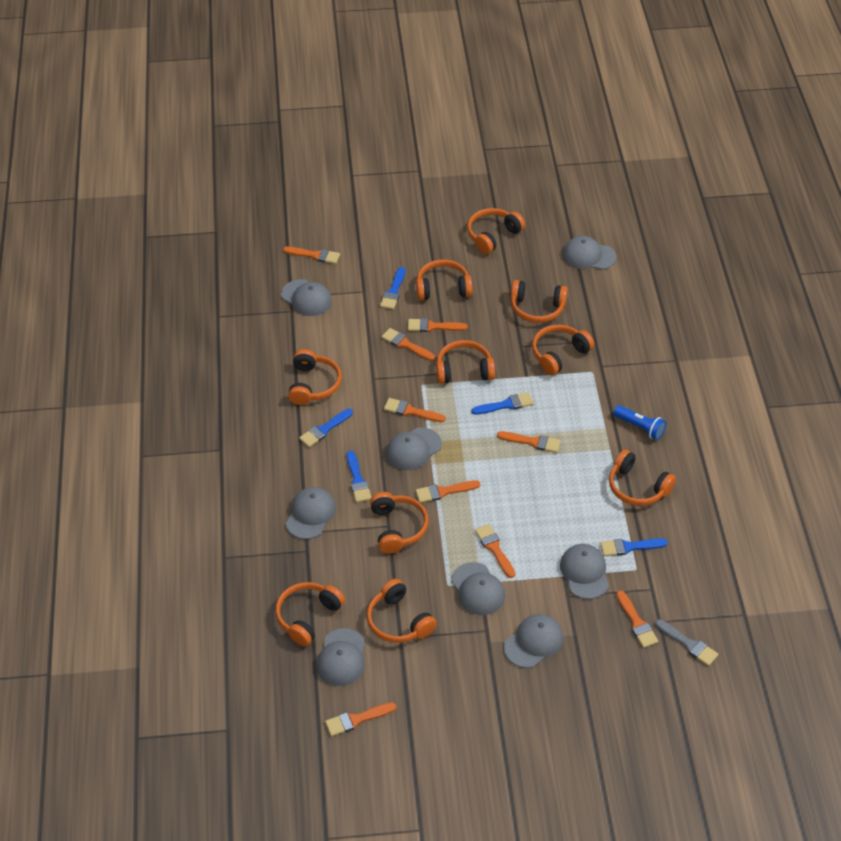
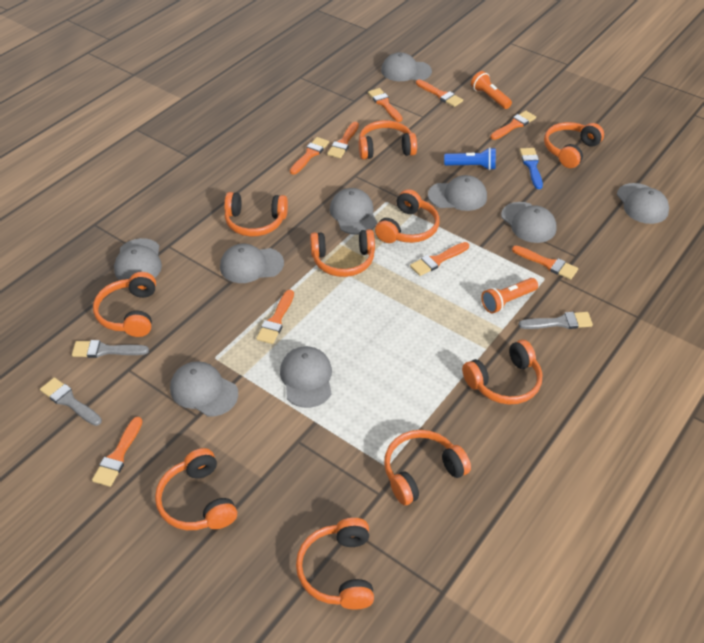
blue brush: [299,408,353,447] [347,451,371,502] [380,267,405,310] [471,392,534,415] [600,538,668,556] = 5 -> [520,148,543,189] = 1
grey brush: [655,619,718,666] = 1 -> [40,377,102,426] [72,340,149,358] [518,312,593,329] = 3
grey cap: [281,279,332,316] [286,487,336,539] [316,628,365,686] [386,427,442,470] [451,562,505,615] [504,614,564,668] [560,544,609,599] [563,236,616,270] = 8 -> [114,238,162,280] [170,361,238,417] [220,244,284,283] [280,346,332,408] [330,188,377,235] [381,52,432,81] [428,175,487,211] [501,202,557,243] [617,183,669,224] = 9
orange flashlight: none = 0 -> [471,71,512,109] [481,278,538,313] = 2

